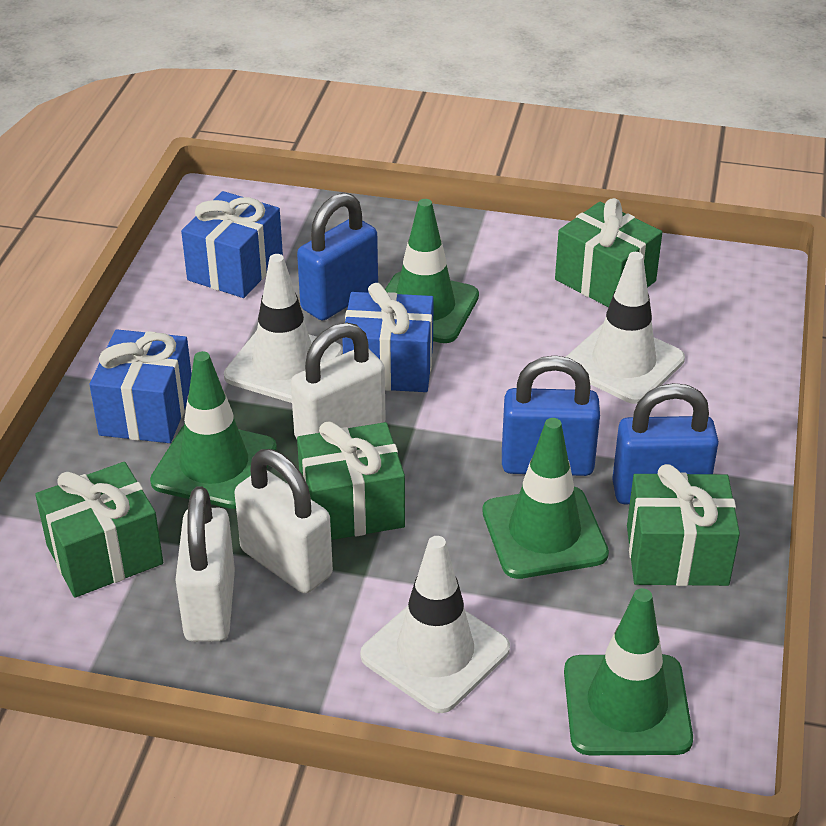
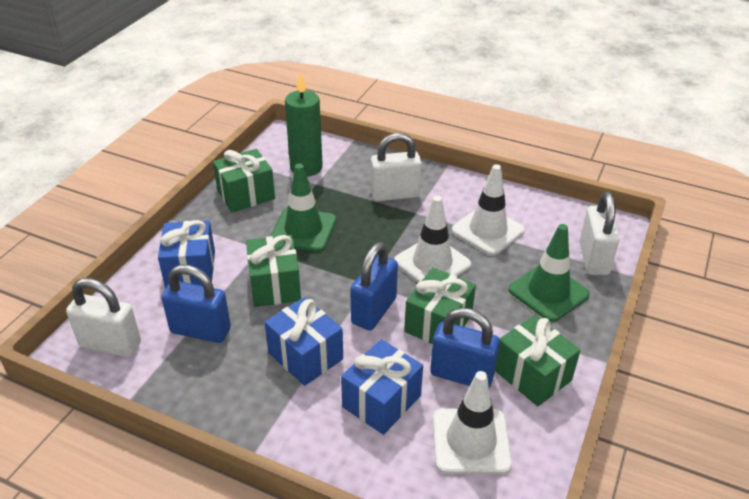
green candle: none = 0 -> [285,71,323,177] = 1
green traffic cone: [150,351,277,509] [385,199,479,343] [482,418,609,579] [564,588,693,755] = 4 -> [271,164,336,252] [508,224,590,322] = 2

